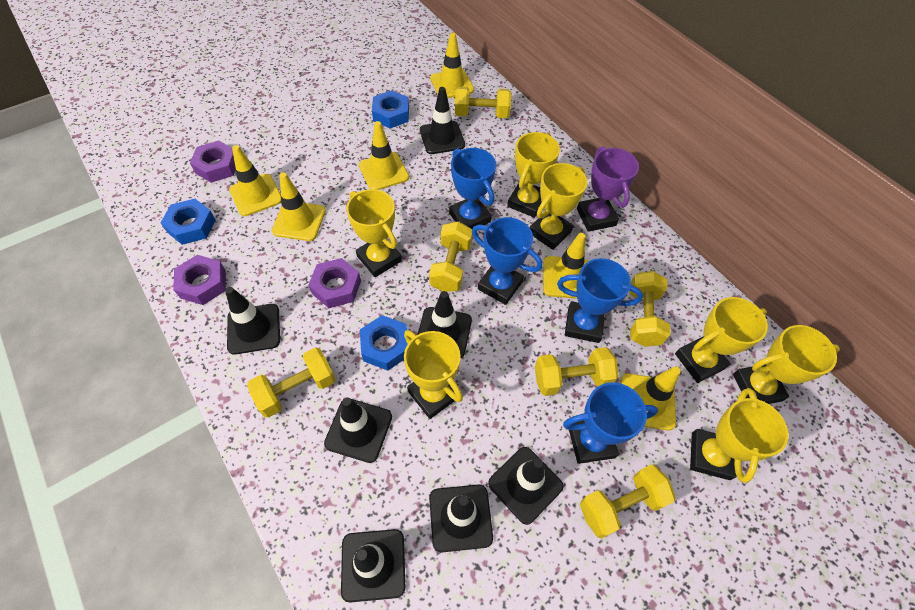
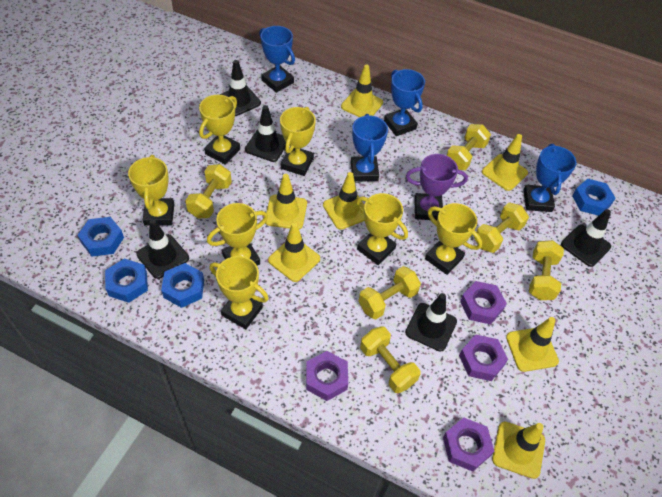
black traffic cone: [225,287,280,355] [324,397,392,463] [341,529,405,603] [417,291,472,358] [420,87,465,154] [429,484,493,553] [488,447,564,525] = 7 -> [136,219,189,279] [219,60,261,116] [245,105,286,162] [405,293,457,351] [561,209,611,267] = 5
blue nut: [161,199,215,245] [360,315,407,371] [372,90,409,129] = 3 -> [78,217,124,257] [105,258,148,303] [161,263,204,308] [572,179,616,216] = 4
purple nut: [173,255,226,305] [190,140,235,183] [308,258,361,308] = 3 -> [306,351,348,401] [443,418,494,471] [459,334,508,381] [460,281,507,324] = 4
yellow traffic cone: [229,145,281,216] [272,172,326,241] [359,121,409,190] [430,32,474,98] [543,233,589,299] [621,367,680,431] = 6 -> [265,174,307,229] [268,223,320,282] [323,172,365,230] [341,64,383,117] [482,134,528,191] [492,421,545,479] [506,317,559,372] = 7

